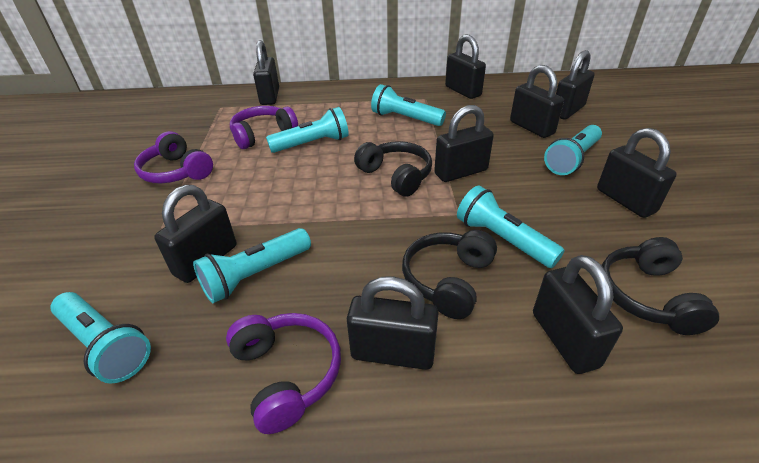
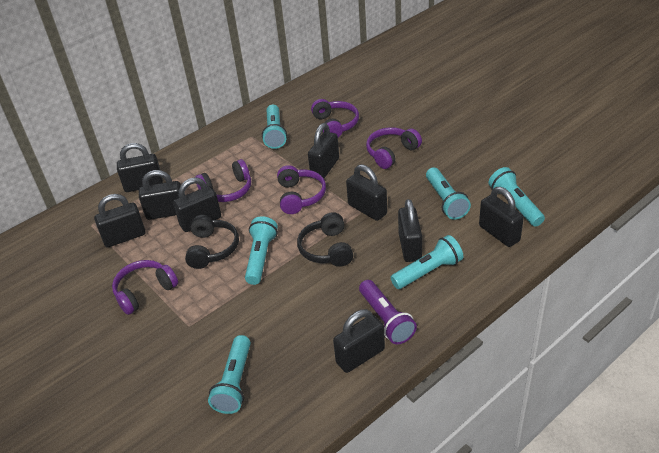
black headphones: [354,141,432,197] [402,230,497,319] [602,237,719,335] = 3 -> [185,215,239,269] [297,212,353,267] = 2
purple flashlight: none = 0 -> [359,280,417,344] = 1
purple headphones: [134,131,213,184] [226,313,341,434] [230,106,298,149] = 3 -> [112,260,178,315] [195,159,251,202] [277,165,326,214] [311,99,359,138] [366,127,422,169] = 5

